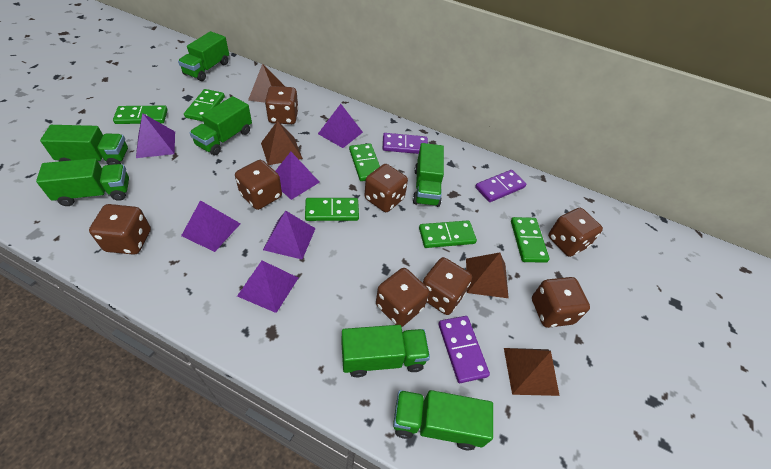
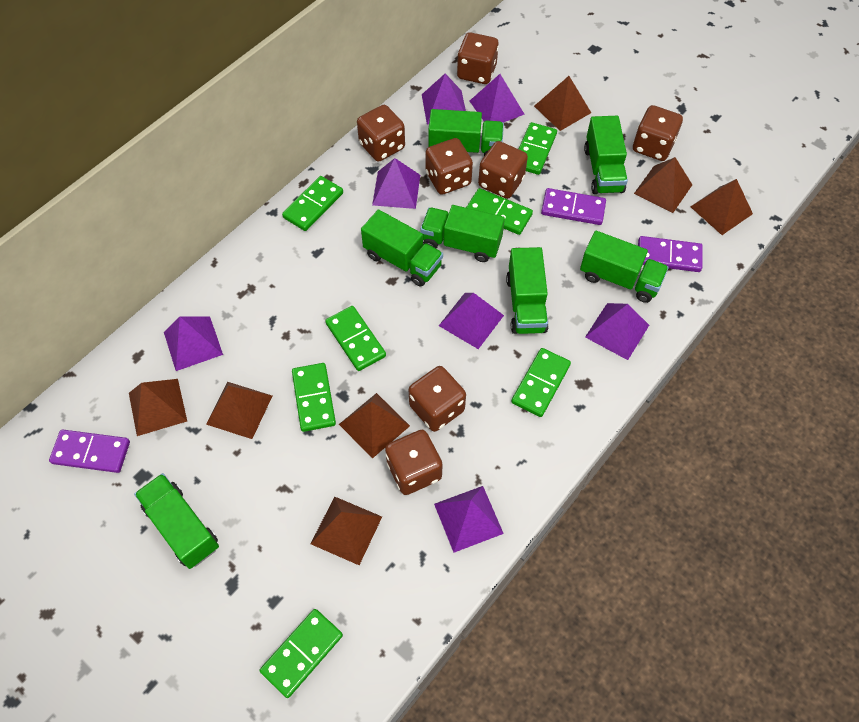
brown dice: [89,204,151,255] [235,160,282,210] [265,86,298,124] [364,164,408,212] [376,268,429,327] [423,257,472,315] [532,277,590,328] [548,208,603,257] = 8 -> [357,105,405,162] [385,430,442,495] [409,366,466,432] [426,138,473,195] [457,32,499,84] [478,141,528,199] [633,105,683,161] = 7
brown pyramid: [248,63,285,103] [261,121,303,165] [466,252,509,298] [504,348,560,396] = 4 -> [129,379,187,436] [206,382,272,439] [311,496,382,565] [339,393,410,459] [534,76,591,131] [634,157,692,213] [691,179,753,235] = 7
green domino: [113,106,168,124] [184,89,225,121] [305,198,359,221] [349,143,380,181] [419,220,477,248] [511,217,549,263] = 6 -> [260,609,343,698] [282,176,343,231] [292,363,336,432] [325,306,386,371] [466,188,533,235] [511,348,571,417] [519,122,557,175] = 7
purple pyramid: [136,113,175,158] [181,200,241,252] [237,261,298,313] [263,211,316,259] [276,152,320,200] [318,104,363,148] = 6 -> [164,316,223,371] [372,158,420,209] [422,74,466,125] [434,486,504,553] [439,293,504,349] [470,74,524,123] [585,303,649,360] = 7

